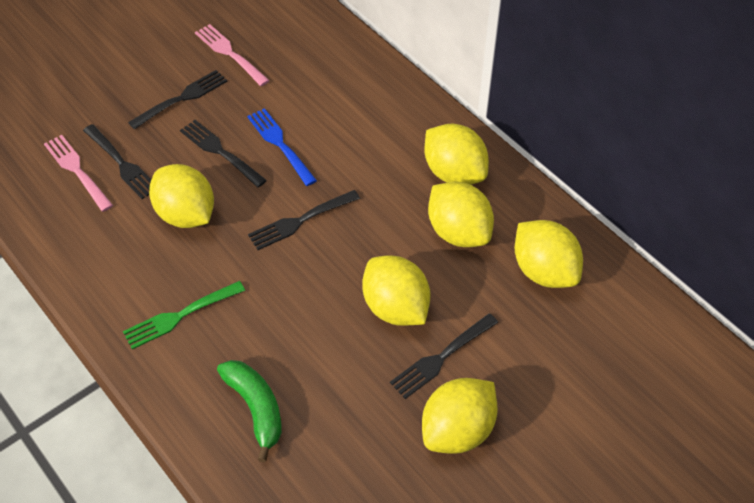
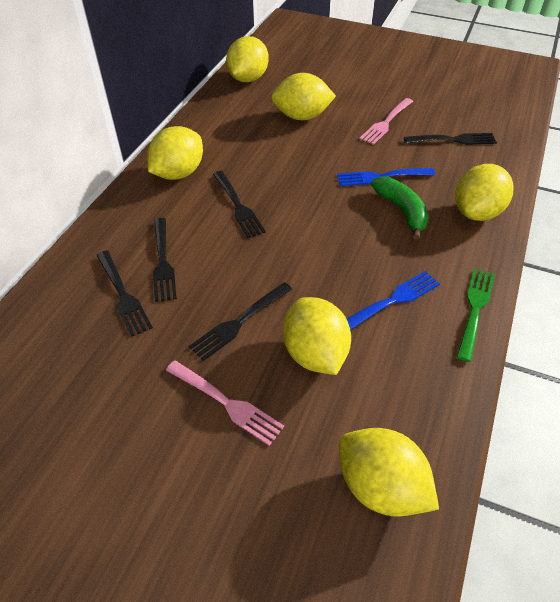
blue fork: [247,108,317,186] = 1 -> [337,168,435,186] [347,271,440,330] = 2

